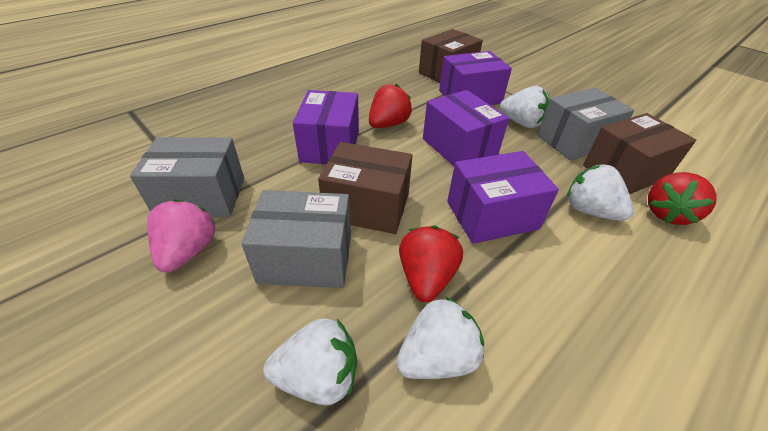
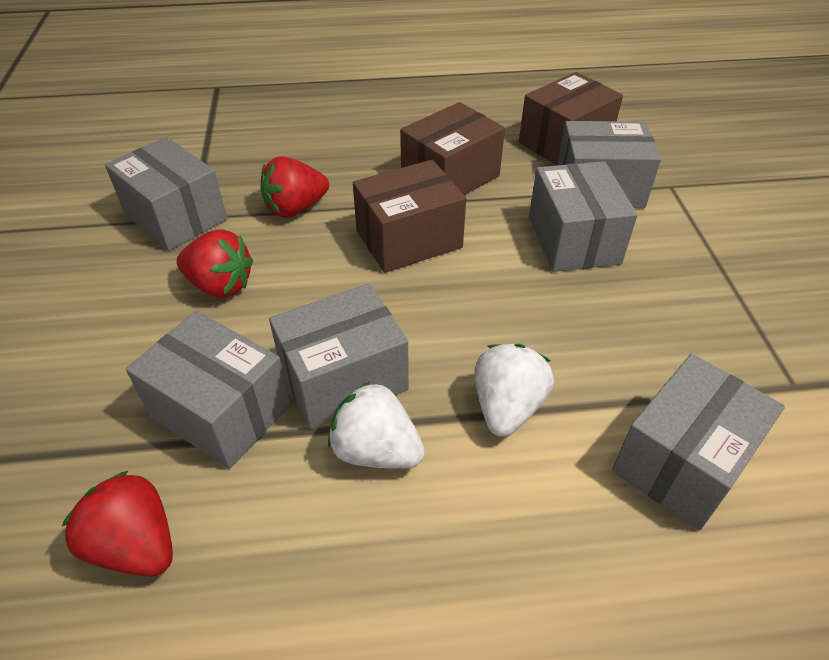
grey box: [130,137,244,217] [241,190,351,288] [537,88,635,161] = 3 -> [105,137,227,251] [126,311,291,469] [269,283,409,429] [529,161,638,272] [557,121,661,208] [612,354,785,531] = 6
pink strawberry: [147,199,215,273] = 1 -> none = 0
purple box: [293,90,359,164] [423,90,509,166] [439,51,512,105] [447,151,559,244] = 4 -> none = 0
white strawberry: [263,318,357,405] [396,296,484,379] [500,86,549,128] [567,164,634,221] = 4 -> [328,381,425,469] [474,344,554,437] = 2

